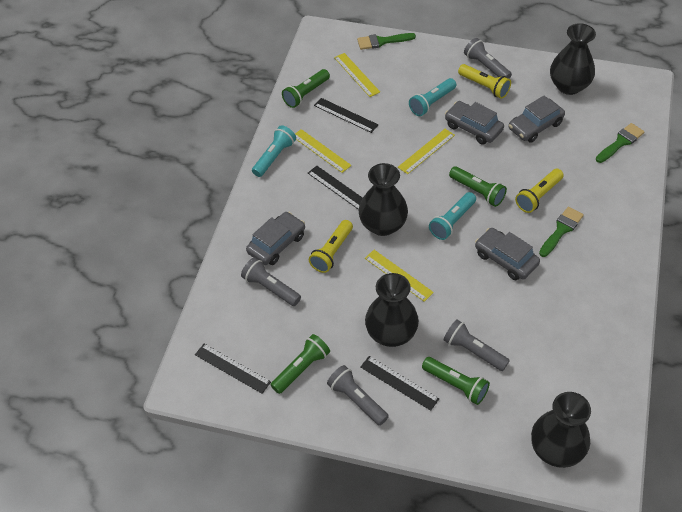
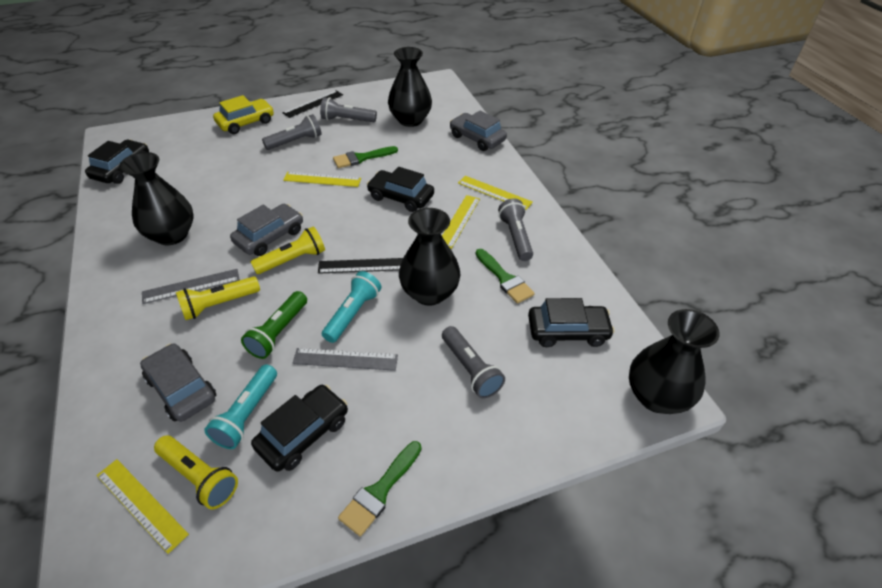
black car: none = 0 -> [85,140,149,184] [251,385,348,472] [367,167,434,212] [528,298,615,347] = 4
black ruler: [195,344,271,394] [308,166,363,210] [314,98,378,133] [360,356,439,411] = 4 -> [282,90,343,118] [318,258,403,274] = 2
green flashlight: [270,334,330,394] [282,69,330,108] [422,357,490,405] [449,166,507,207] = 4 -> [241,291,307,359] = 1
grey car: [246,212,305,265] [445,101,504,145] [475,228,540,280] [509,95,565,143] = 4 -> [140,343,216,422] [230,204,303,256] [450,111,507,151] = 3
grey ruler: none = 0 -> [142,269,240,304] [292,348,398,371] = 2
turquoise flashlight: [252,125,296,177] [409,78,456,116] [429,192,476,240] = 3 -> [204,364,277,449] [322,271,381,343] = 2
yellow car: none = 0 -> [213,95,274,134] = 1

